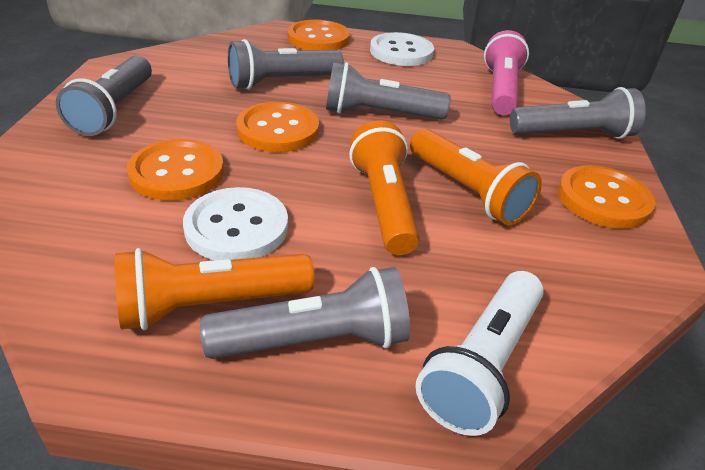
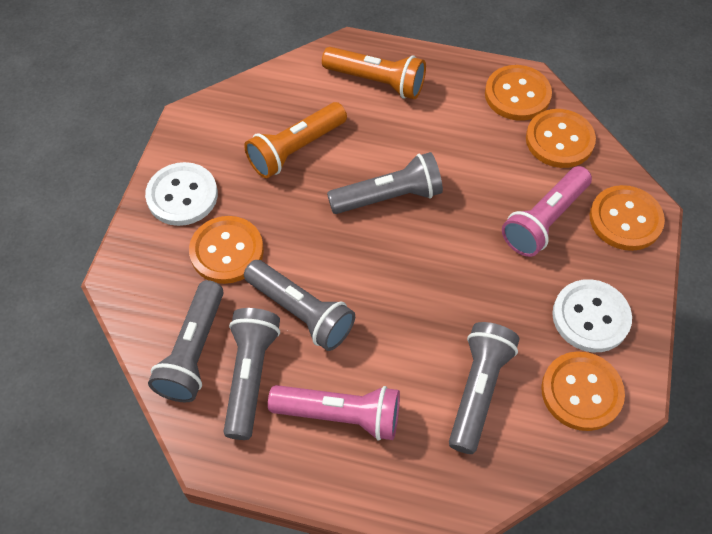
orange button: [127,139,224,201] [236,102,319,152] [287,20,350,50] [558,165,655,229] = 4 -> [189,216,264,284] [485,65,552,121] [526,109,596,168] [541,351,625,431] [590,185,665,251] = 5
orange flashlight: [115,248,314,330] [349,120,420,255] [410,129,542,225] = 3 -> [244,102,347,178] [322,47,426,99] = 2
pink flashlight: [484,30,529,115] = 1 -> [268,385,400,441] [502,166,592,257] = 2
white flashlight: [415,271,544,436] = 1 -> none = 0

